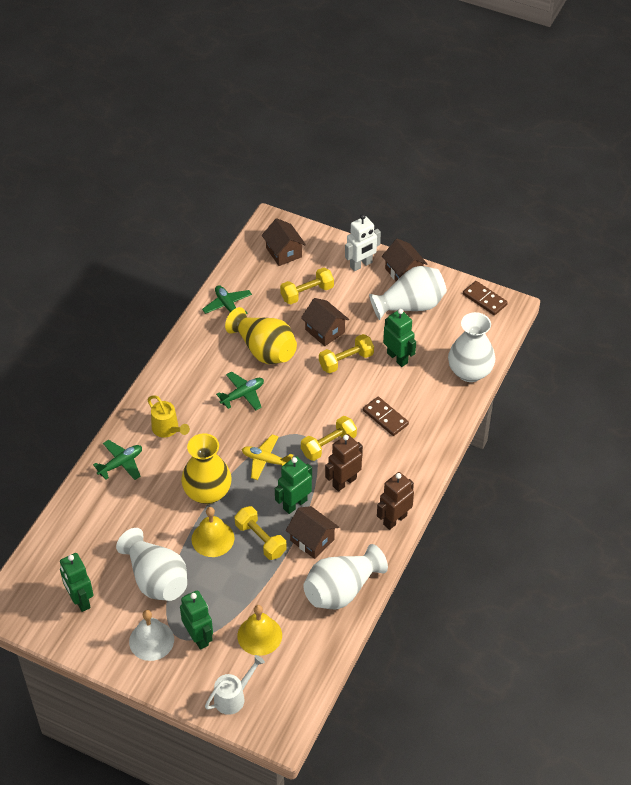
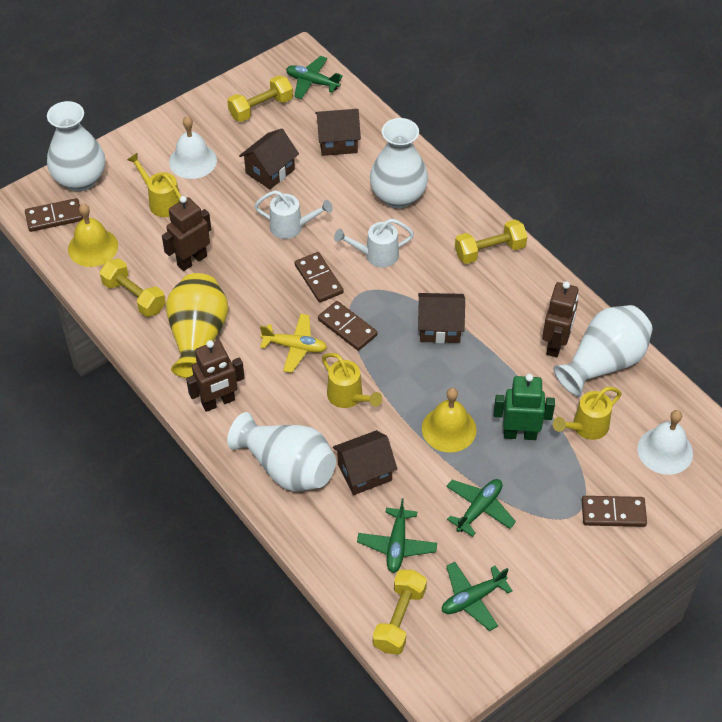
brown domino: [363,397,409,436] [463,281,508,315] = 2 -> [25,198,83,232] [295,252,344,303] [318,301,378,351] [582,496,647,527] = 4
brown robot: [325,434,363,492] [377,472,414,530] = 2 -> [162,196,211,271] [186,340,245,412] [542,281,579,357] = 3
green plane: [93,440,142,480] [202,285,252,314] [216,371,264,410] = 3 -> [286,56,343,99] [357,498,437,573] [442,562,513,631] [446,479,516,537] = 4
green robot: [60,553,93,612] [180,590,213,650] [275,456,312,514] [383,309,416,367] = 4 -> [494,374,555,440] = 1
white bell: [129,610,174,661] = 1 -> [169,116,217,179] [637,410,693,475] = 2
white robot: [345,214,381,271] = 1 -> none = 0
white watering can: [205,655,265,715] = 1 -> [254,190,333,239] [334,219,414,268] = 2
yellow vase: [181,433,232,504] [225,307,297,364] = 2 -> [166,273,229,378] = 1
yellow watering can: [148,395,190,438] = 1 -> [127,153,181,217] [322,353,382,408] [553,387,621,440] = 3

